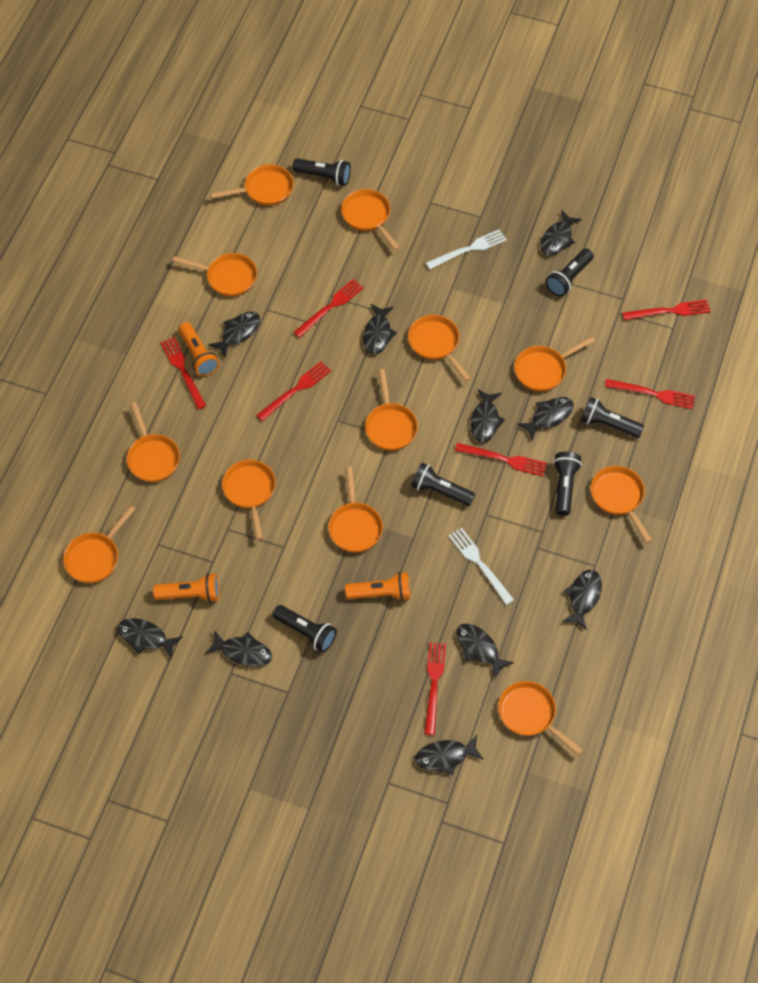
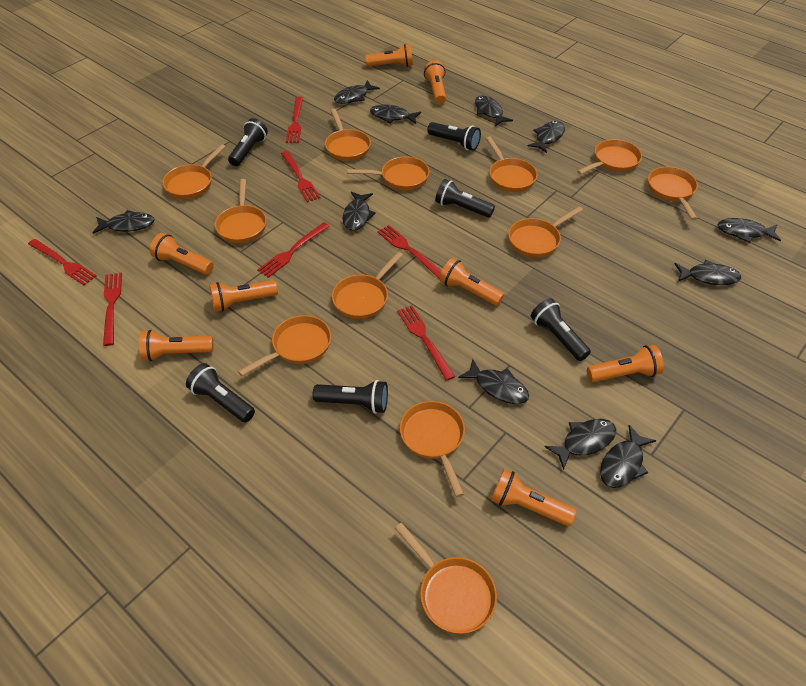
black fish: [117,618,183,659] [206,630,272,667] [208,312,260,359] [363,304,397,354] [415,735,484,775] [456,624,514,679] [471,390,505,443] [517,397,574,441] [540,210,582,256] [562,570,602,630] = 10 -> [93,210,155,234] [334,80,380,104] [342,192,376,231] [370,105,421,124] [458,359,529,404] [475,95,513,126] [528,121,565,153] [545,419,616,470] [600,425,656,488] [675,260,741,285] [718,218,781,243] = 11
orange flashlight: [153,573,220,603] [178,322,219,376] [345,572,410,601] = 3 -> [139,330,213,361] [150,233,214,275] [209,280,278,312] [365,44,413,67] [424,60,446,104] [439,258,504,306] [491,469,577,526] [587,345,664,382] = 8
white fork: [426,229,507,270] [449,527,514,605] = 2 -> none = 0

